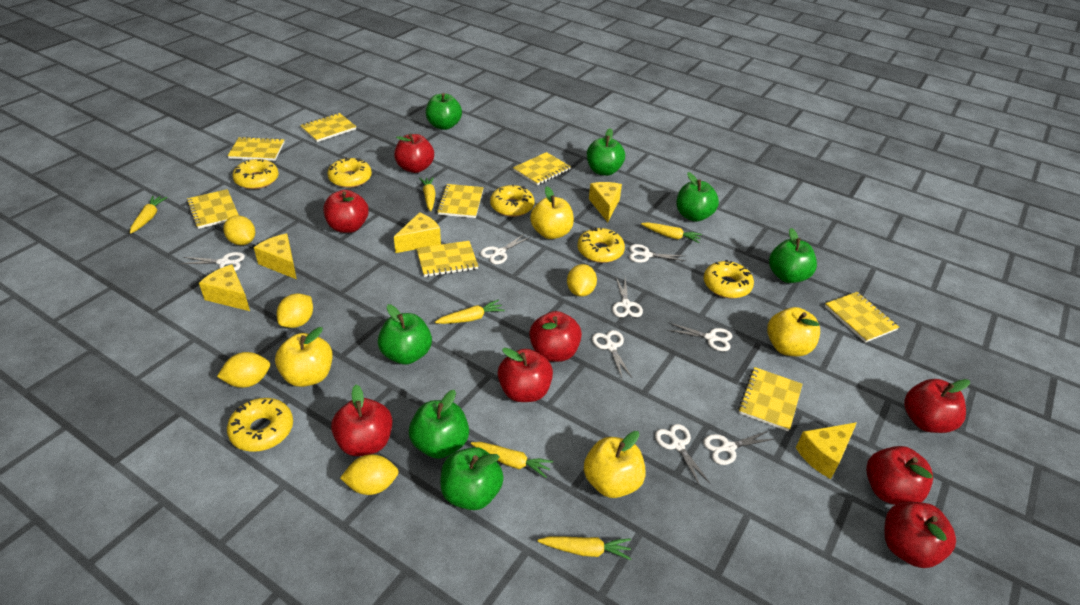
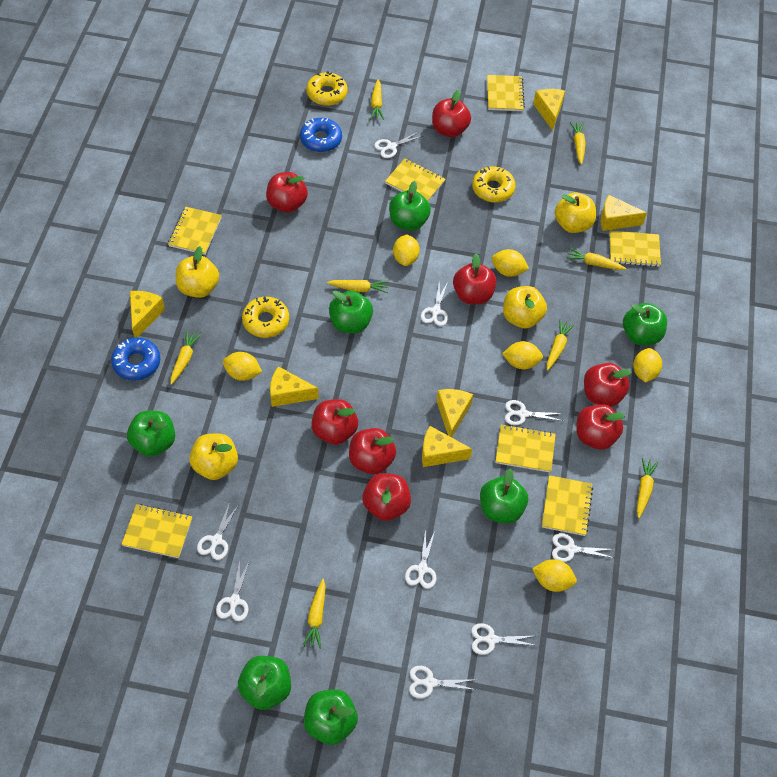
blue donut: none = 0 -> [111,337,160,381] [300,118,342,152] = 2
white scissors: [180,252,245,271] [480,234,530,264] [592,330,632,380] [612,278,643,317] [629,244,686,263] [655,424,711,486] [668,323,732,351] [703,431,776,465] = 8 -> [197,502,238,560] [216,560,250,621] [374,132,423,158] [405,529,436,589] [409,666,476,698] [421,280,448,326] [471,623,537,655] [505,400,563,425] [552,533,614,562] = 9
yellow carrot: [130,196,168,234] [419,177,436,211] [435,300,505,324] [471,442,553,478] [538,537,632,560] [641,222,702,243] = 6 -> [171,330,202,384] [303,579,326,649] [327,280,389,293] [370,79,384,120] [547,319,575,370] [566,248,626,270] [570,122,586,165] [637,458,658,518] = 8
yellow cheese: [199,264,250,311] [254,234,297,279] [394,212,441,253] [589,182,622,222] [796,422,857,479] = 5 -> [130,291,165,338] [270,366,319,407] [422,426,472,467] [436,389,473,437] [533,89,565,131] [601,195,647,231] = 6
yellow donut: [227,398,293,452] [232,159,279,189] [327,157,372,188] [490,184,535,217] [577,227,625,263] [704,260,754,298] = 6 -> [242,297,289,338] [306,71,348,106] [472,166,516,202] = 3
yellow lemon: [217,352,270,388] [223,216,255,245] [277,294,313,328] [340,454,399,495] [567,264,597,297] = 5 -> [223,352,262,381] [393,235,420,266] [492,249,529,277] [502,341,543,369] [532,559,577,592] [633,348,662,383] = 6
yellow notebook: [186,189,239,229] [228,137,285,161] [300,113,356,142] [416,241,478,277] [437,184,484,218] [513,152,571,185] [738,367,803,431] [825,292,899,343] = 8 -> [121,504,192,558] [168,207,222,255] [385,158,445,201] [487,75,525,111] [495,424,556,472] [542,475,593,536] [609,231,661,267] = 7

